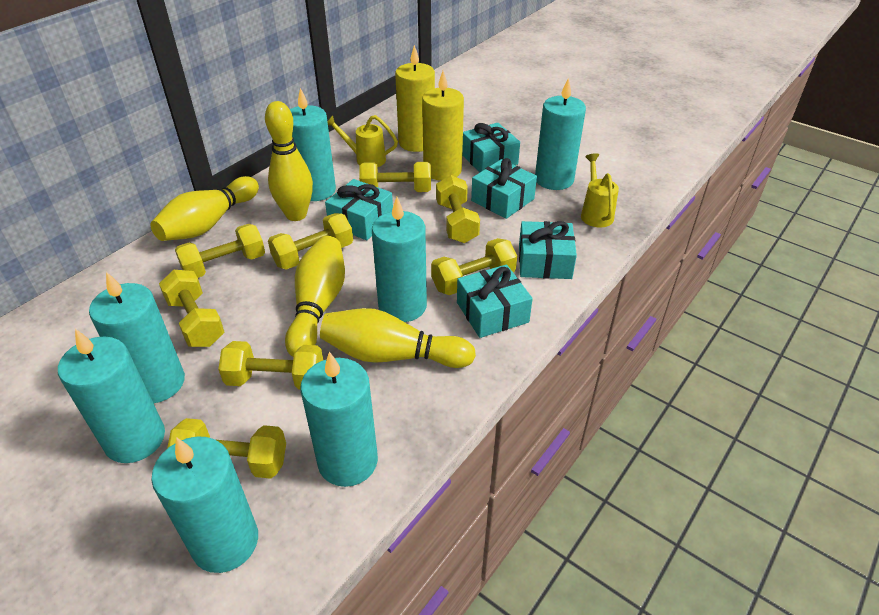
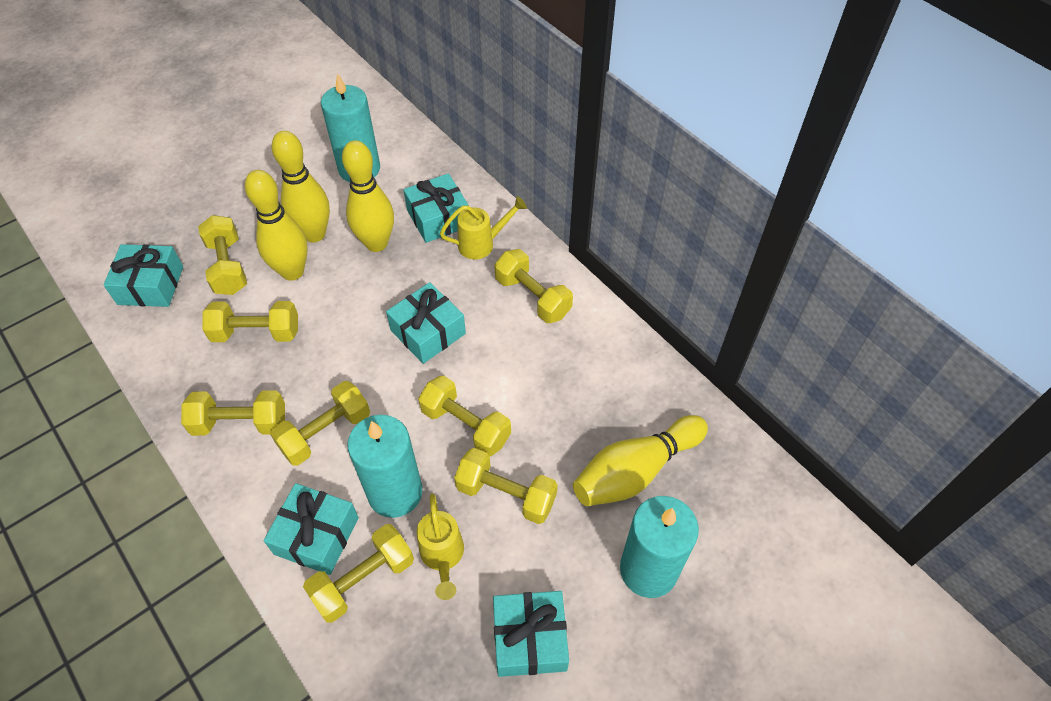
turquoise candle: [58,329,165,463] [89,272,185,403] [151,436,258,573] [290,88,336,201] [300,351,378,487] [372,197,427,322] [535,78,586,190] = 7 -> [321,73,380,182] [347,415,422,518] [620,496,699,598] = 3
yellow candle: [395,45,435,152] [422,71,464,181] = 2 -> none = 0

